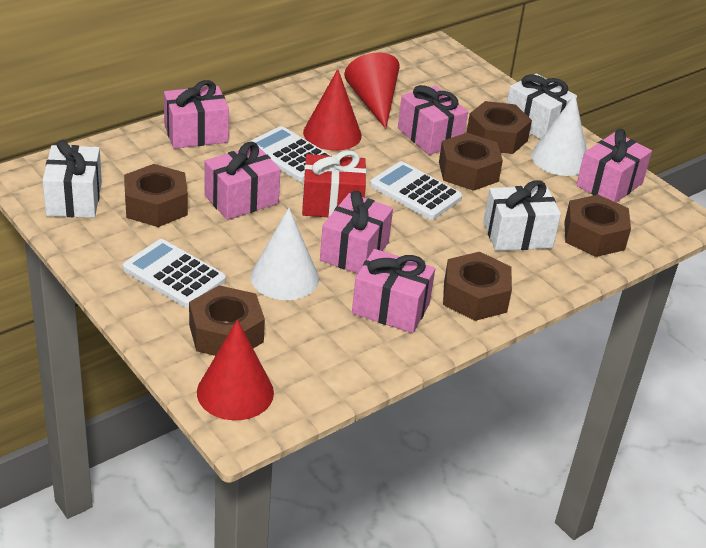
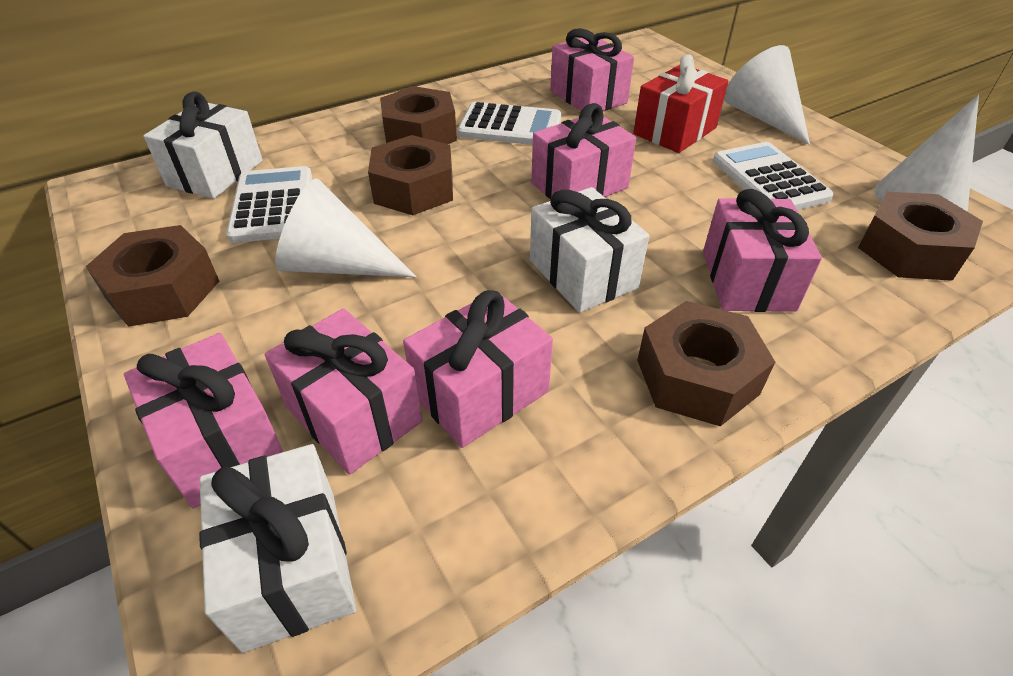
brown nut: [124,164,188,227] [189,285,265,356] [439,133,503,191] [443,252,512,321] [466,101,532,154] [564,195,631,257] = 6 -> [86,225,219,327] [368,135,453,215] [380,86,457,144] [637,301,775,427] [858,192,983,281] = 5
red cone: [197,319,274,420] [303,69,362,151] [344,52,400,129] = 3 -> none = 0
white cone: [250,208,319,300] [531,95,587,176] = 2 -> [275,178,417,277] [724,45,810,145] [875,95,979,212] = 3

